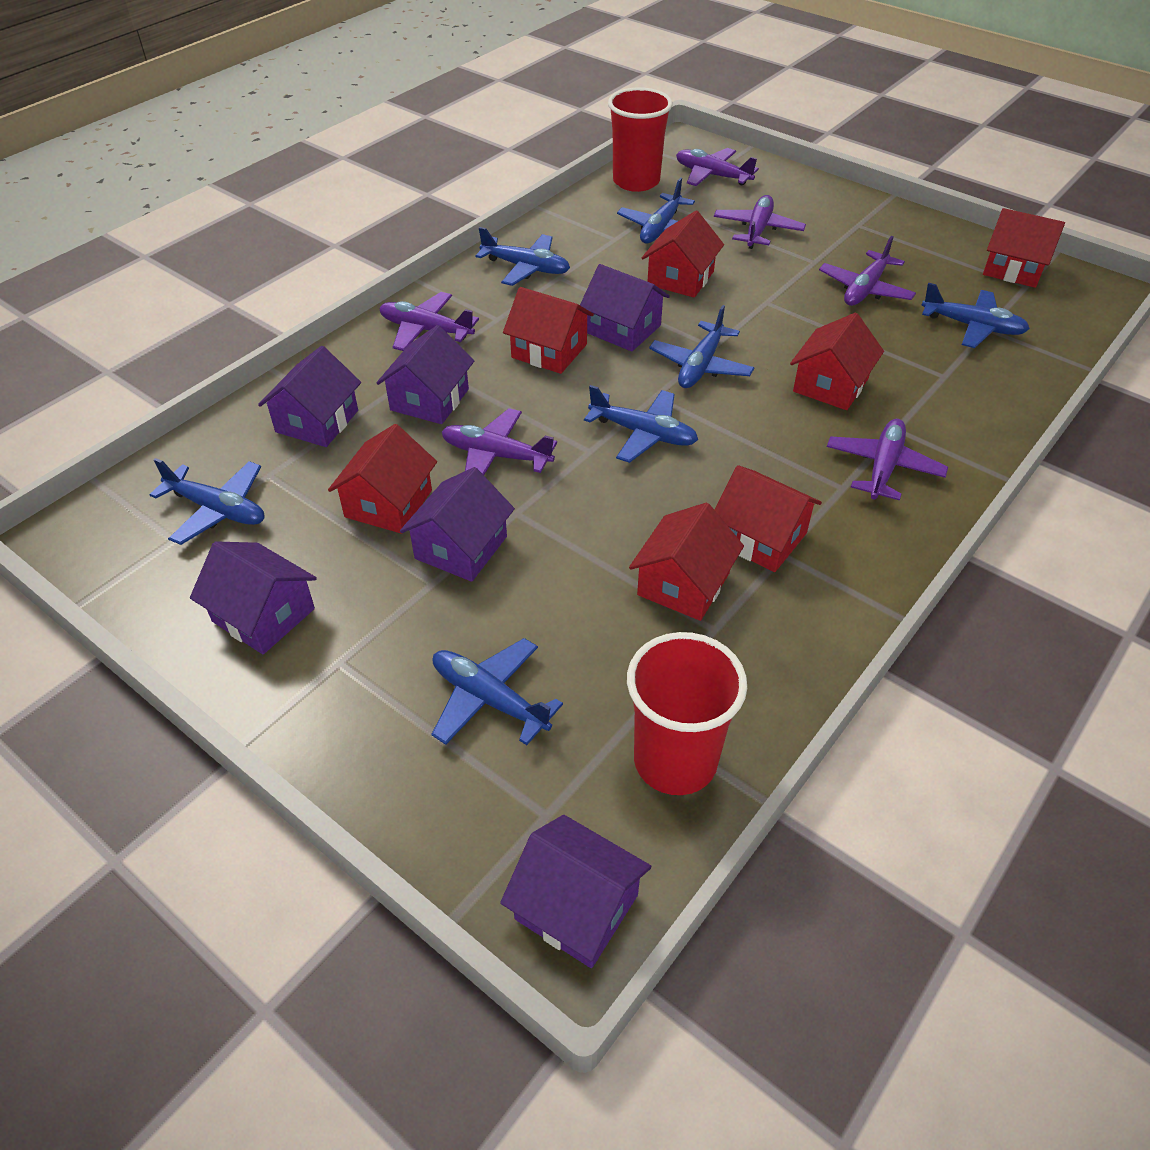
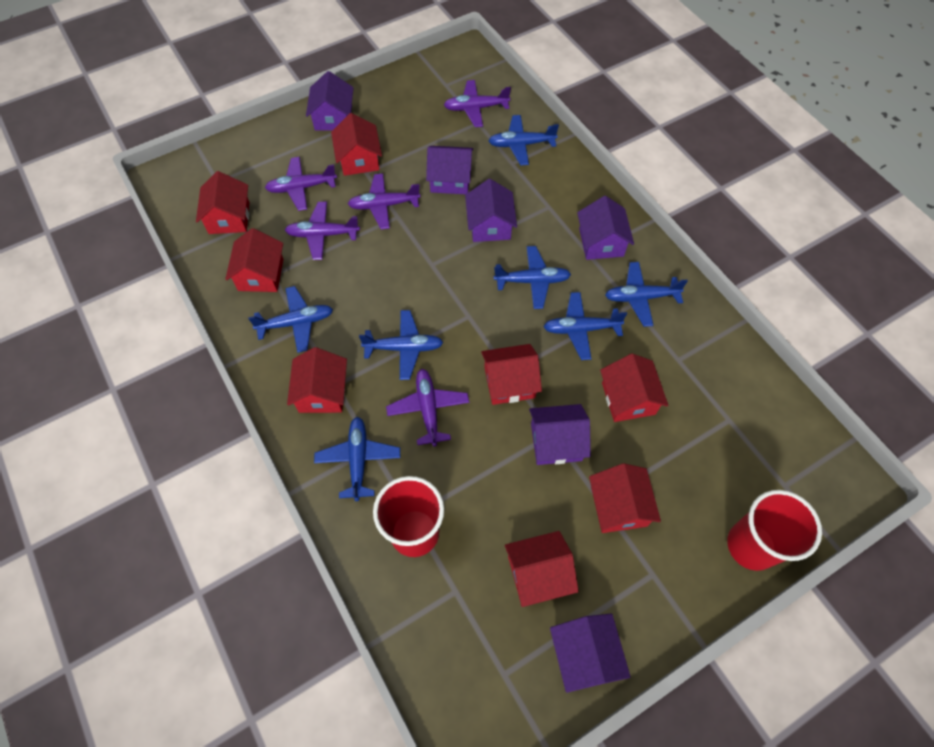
purple plane: [379,292,479,351] [442,408,557,475] [676,148,759,186] [714,195,806,249] [819,236,916,306] [827,419,948,501] = 6 -> [265,157,337,211] [285,202,360,260] [348,173,420,229] [386,369,469,447] [444,80,511,127] = 5
red house: [328,424,437,534] [503,287,594,374] [629,503,744,621] [642,211,724,298] [715,465,822,572] [790,313,884,410] [983,208,1065,288] = 7 -> [196,171,249,234] [225,228,283,292] [287,347,347,413] [331,113,382,176] [481,344,542,405] [505,531,579,607] [589,463,661,533] [600,354,669,422] = 8

